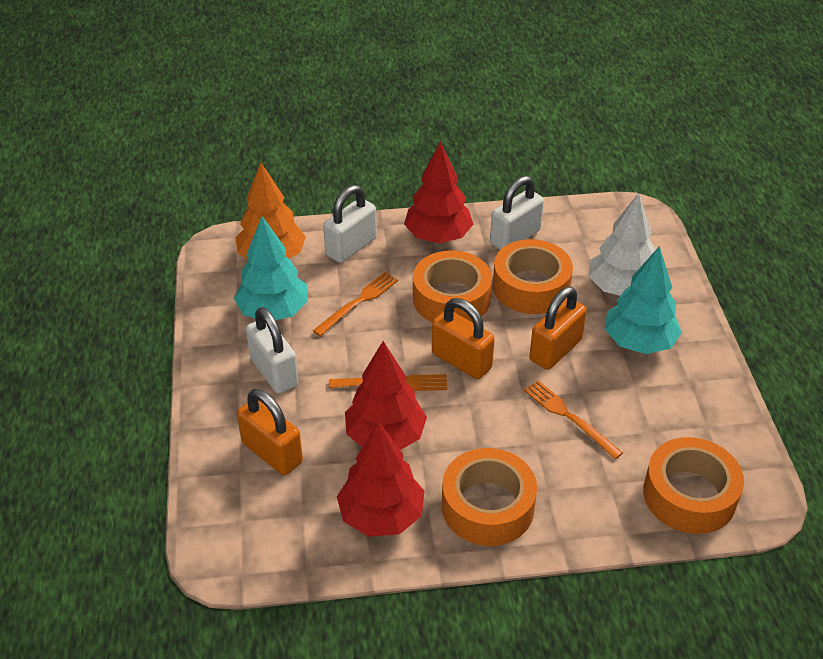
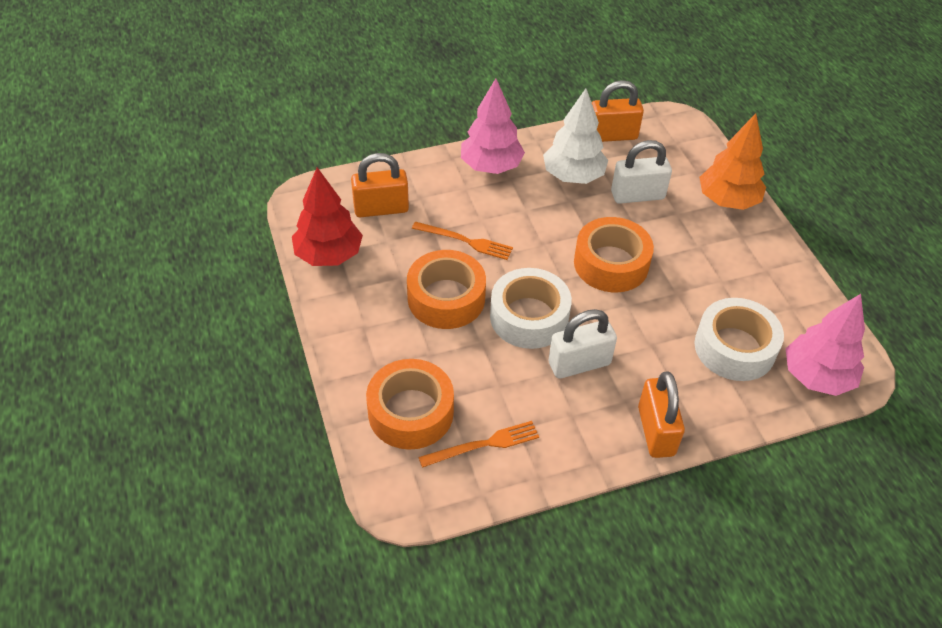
orange fork: [313,272,398,336] [329,374,447,391] [524,380,623,459] = 3 -> [412,222,513,260] [418,421,539,468] = 2
orange tape: [413,250,492,323] [442,448,537,546] [493,239,573,314] [643,437,744,534] = 4 -> [366,359,454,450] [407,250,486,329] [574,217,654,292] = 3
pink tree: none = 0 -> [461,78,525,174] [786,294,865,396] = 2
red tree: [337,421,424,537] [345,341,427,450] [404,141,473,243] = 3 -> [292,167,363,266] = 1
turquoise tree: [234,216,308,320] [605,246,682,354] = 2 -> none = 0
white padlock: [246,307,299,394] [323,185,377,263] [490,176,544,250] = 3 -> [549,309,617,379] [611,140,672,204] = 2
white tape: none = 0 -> [490,268,572,349] [695,298,784,381] = 2

